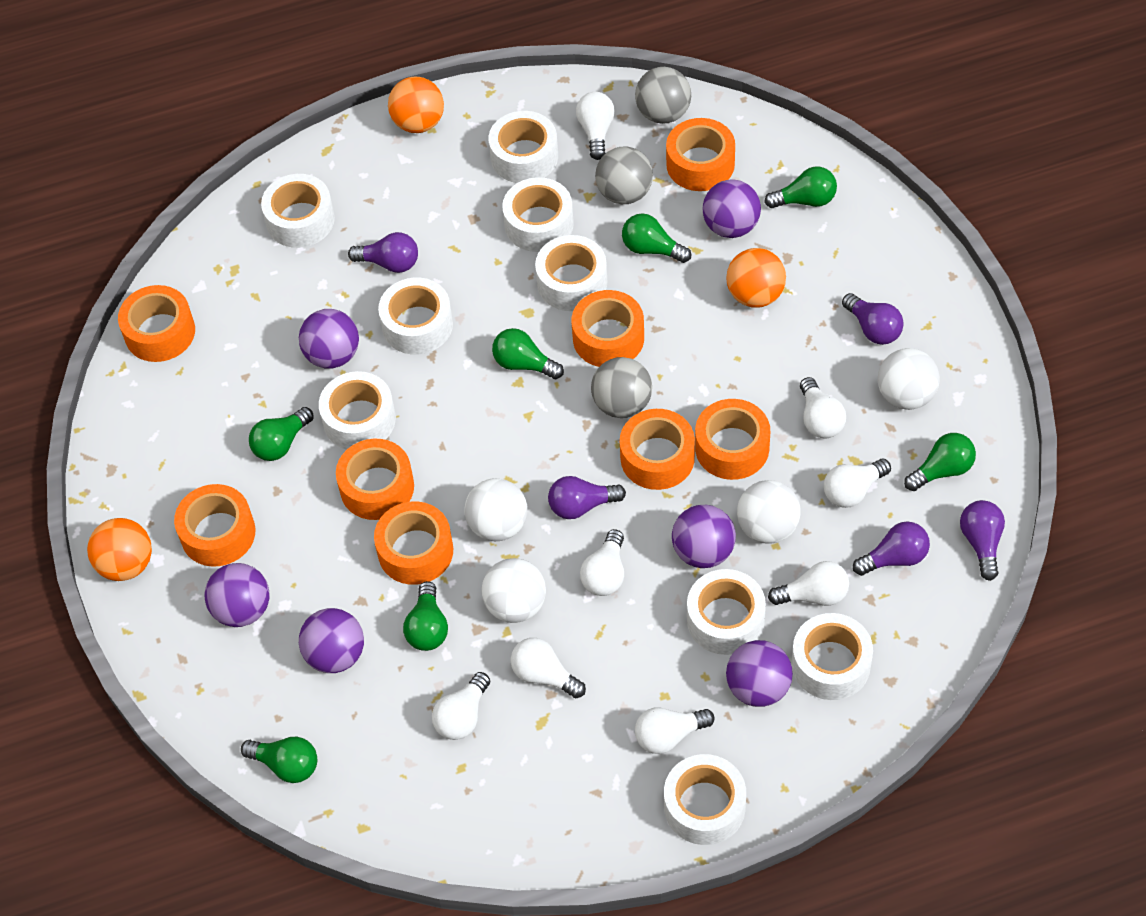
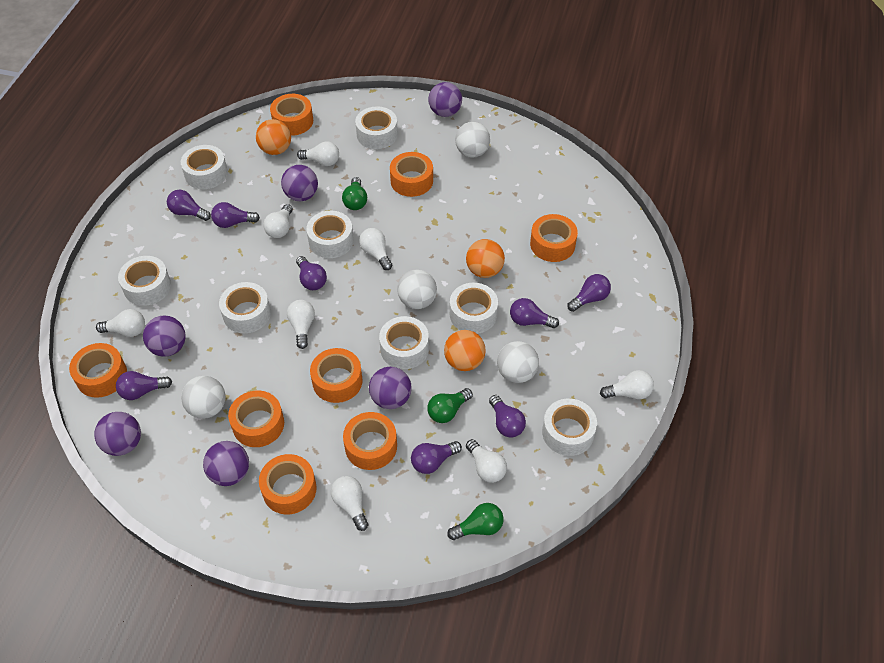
green light bulb: [241,737,317,783] [249,407,314,461] [403,581,448,651] [492,328,564,379] [622,214,691,263] [764,167,837,208] [904,433,976,491] = 7 -> [342,177,367,210] [427,388,473,423] [447,503,503,540] = 3
grey ball: [591,357,652,418] [595,147,653,204] [635,67,691,124] = 3 -> none = 0
purple light bulb: [348,232,418,273] [548,476,626,519] [842,293,904,345] [853,521,930,576] [960,500,1005,581] = 5 -> [116,371,172,400] [167,190,211,221] [211,202,260,228] [296,256,327,290] [411,441,462,474] [489,395,526,438] [510,298,559,328] [567,274,611,312] = 8
white tape: [261,174,335,248] [319,371,396,450] [378,278,453,355] [489,111,558,183] [502,177,574,252] [535,235,607,311] [664,754,746,845] [687,569,766,655] [792,613,873,700] = 9 -> [118,256,171,306] [181,145,228,189] [219,282,271,333] [306,211,354,258] [355,106,398,149] [379,316,429,369] [450,283,498,334] [542,399,597,456] = 8

